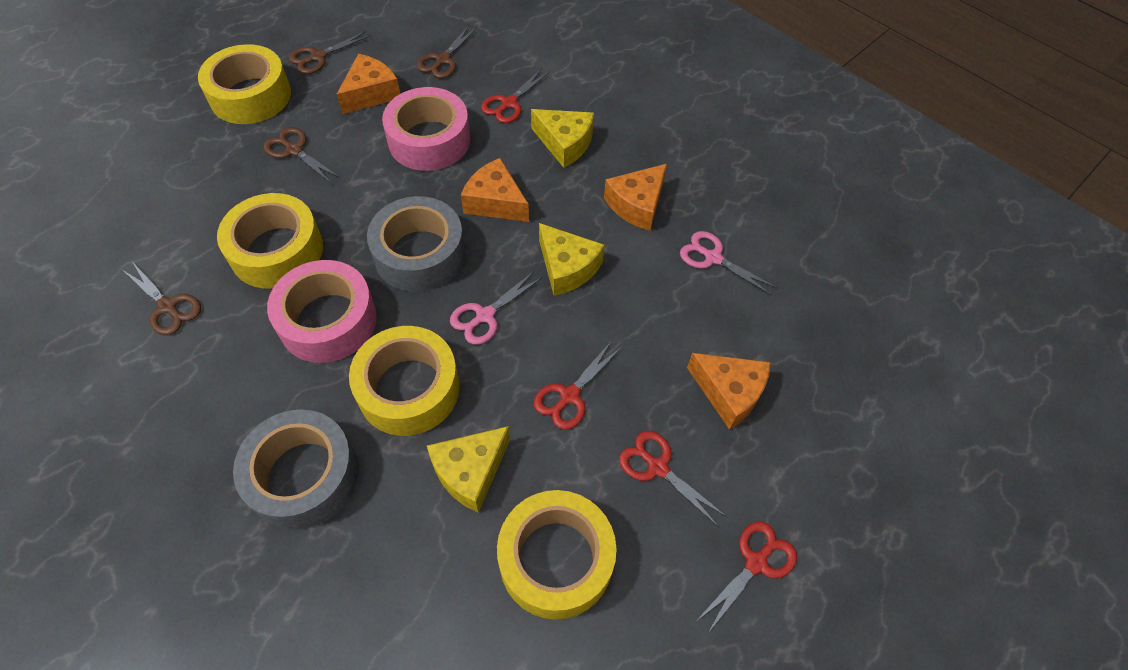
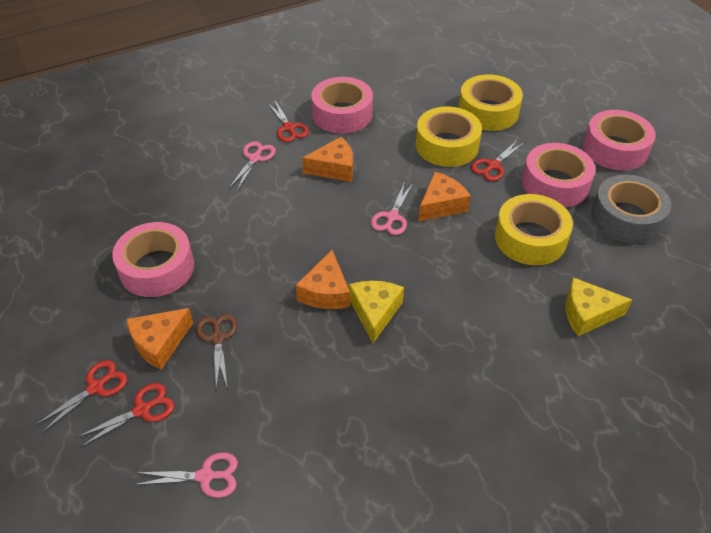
brown scissors: [123,263,201,335] [263,127,340,183] [289,31,371,74] [417,25,477,78] = 4 -> [196,314,237,388] = 1
grey tape: [233,409,358,530] [367,196,465,292] = 2 -> [591,175,671,244] = 1
pink scissors: [450,271,543,345] [680,231,777,295] = 2 -> [134,452,238,498] [229,142,276,191] [371,182,413,235] = 3
pink tape: [267,260,377,363] [382,87,470,171] = 2 -> [112,222,194,297] [311,77,373,133] [522,143,596,207] [583,110,656,170] = 4
yellow cheese: [427,426,510,513] [531,109,594,168] [539,223,605,296] = 3 -> [349,281,404,343] [565,277,632,336] = 2
yellow tape: [198,44,291,124] [217,193,323,289] [349,326,460,436] [497,490,617,620] = 4 -> [416,107,482,167] [459,74,523,131] [495,194,573,265] = 3

